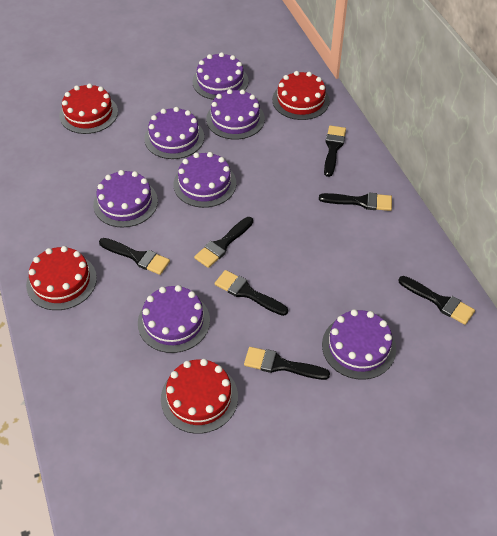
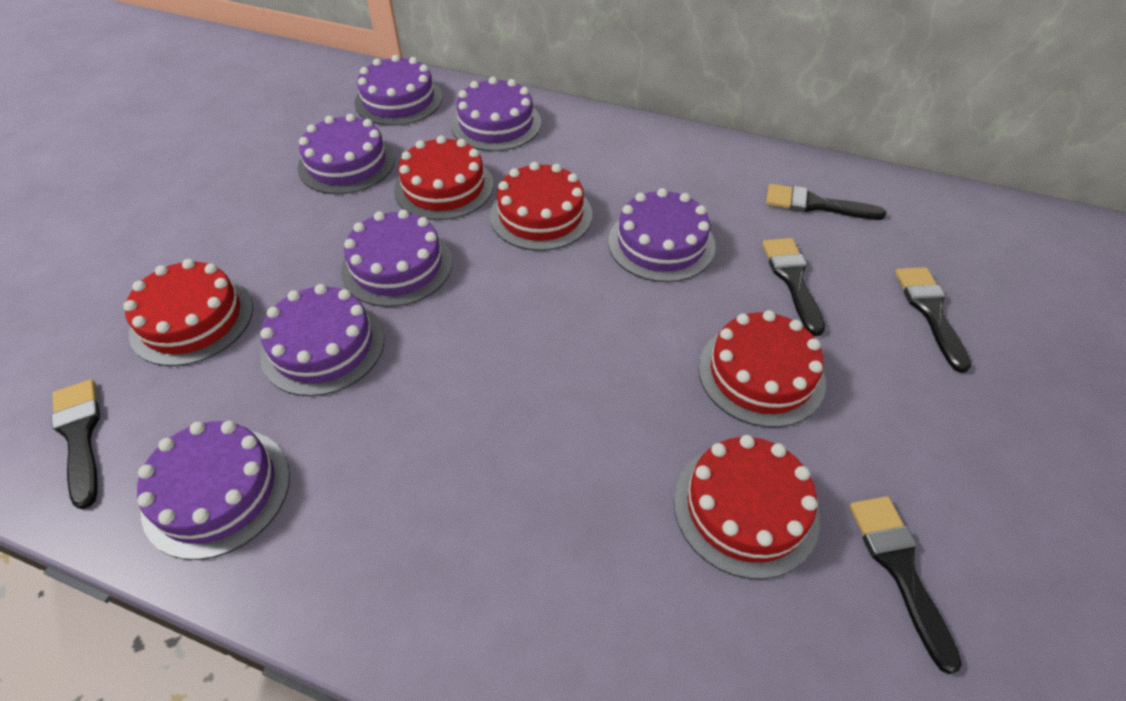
black brush: [99,238,170,275] [194,217,253,268] [215,270,288,316] [244,347,330,380] [319,192,392,211] [324,126,346,177] [398,276,475,325] = 7 -> [51,379,100,509] [762,238,825,336] [766,184,886,220] [849,496,962,674] [895,267,972,373] = 5
red cake: [26,246,97,310] [59,83,118,134] [161,359,238,434] [272,71,330,120] = 4 -> [123,259,253,366] [394,136,493,220] [490,162,592,251] [674,435,820,579] [698,310,826,427] = 5

